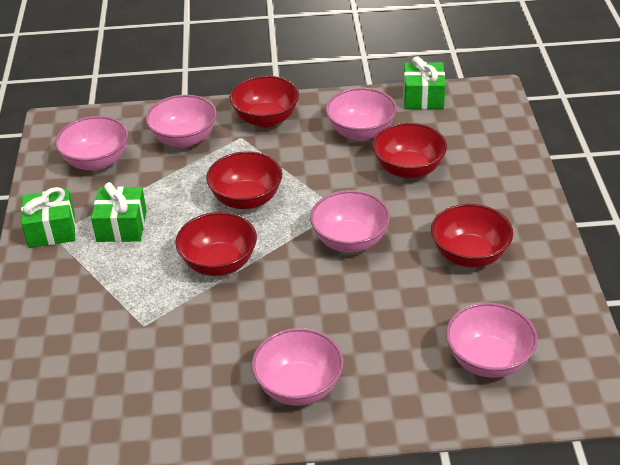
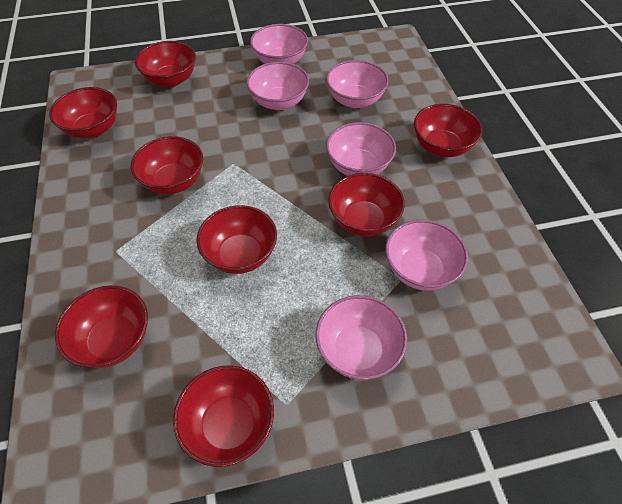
green gift: [21,187,76,248] [91,182,147,242] [404,56,445,109] = 3 -> none = 0
red bowl: [175,212,257,276] [206,151,282,209] [230,76,299,127] [372,123,447,179] [431,204,513,268] = 5 -> [49,87,117,138] [55,285,148,368] [131,136,203,194] [135,41,196,87] [173,365,274,467] [196,205,277,274] [328,173,405,237] [414,104,482,157] = 8

